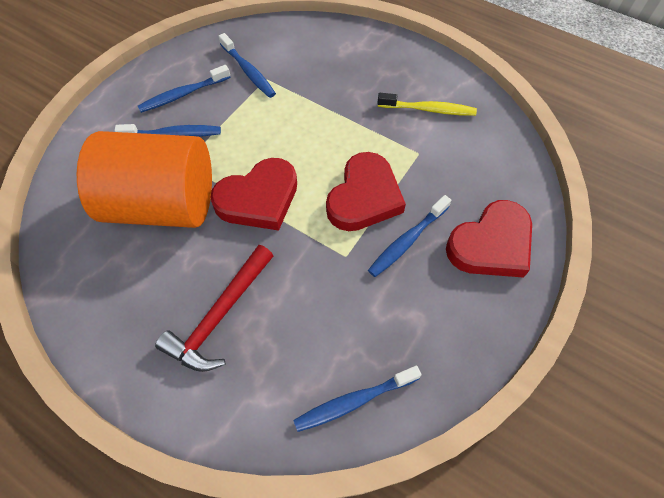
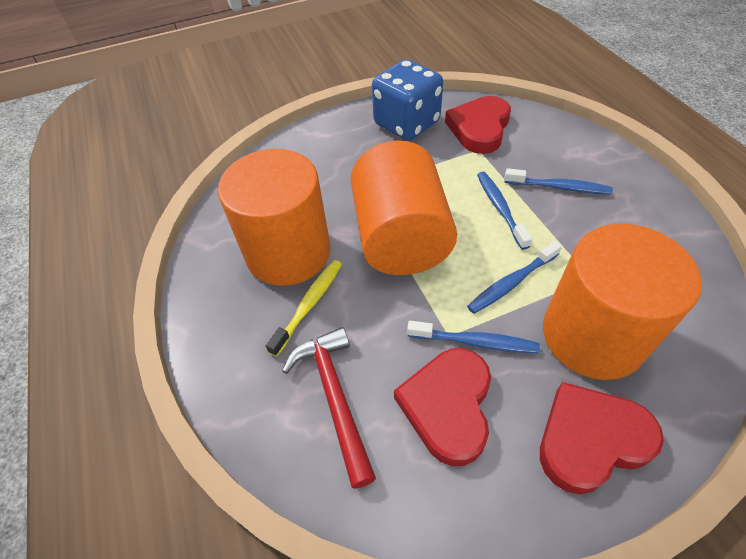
blue dice: none = 0 -> [372,59,443,141] = 1
blue toothbrush: [114,124,221,137] [138,65,231,113] [219,33,276,98] [293,366,422,432] [368,195,451,277] = 5 -> [407,321,540,353] [467,241,562,314] [477,172,532,250] [504,168,613,195] = 4
orange cylinder: [77,131,212,228] = 1 -> [218,149,330,286] [351,140,457,275] [543,224,702,380] = 3

